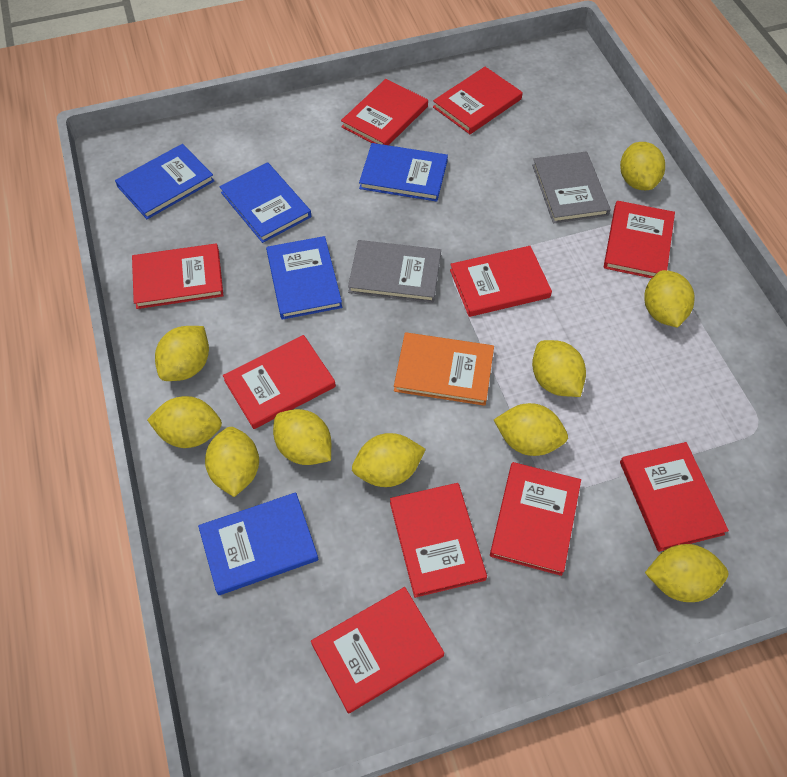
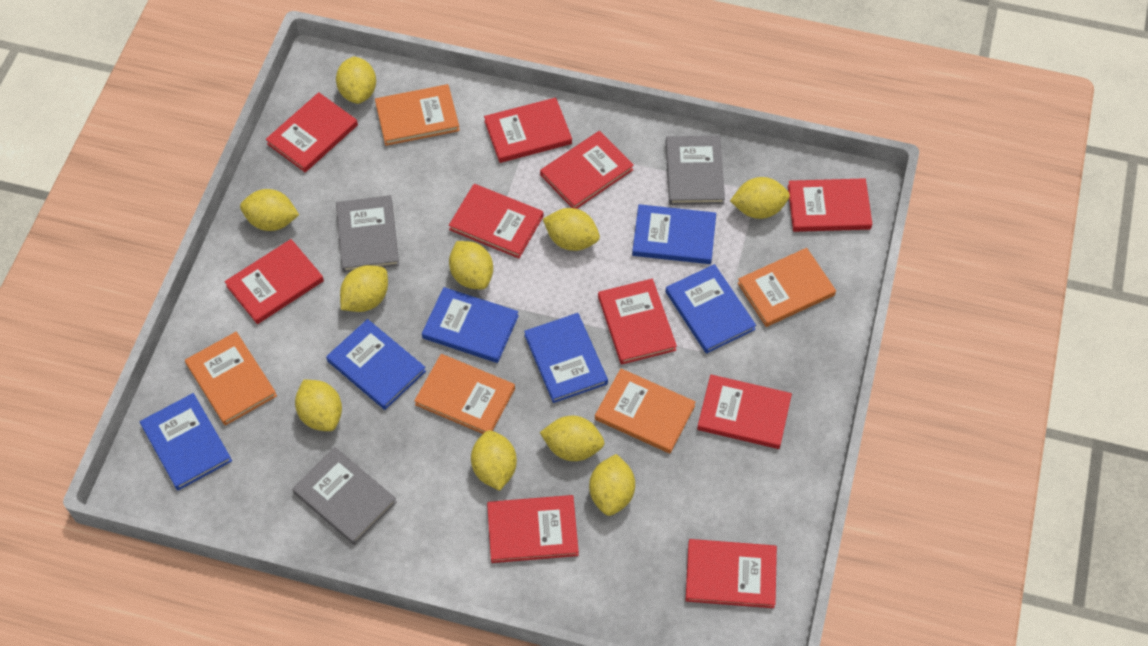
blue book: [115,144,215,219] [198,492,319,595] [220,162,311,243] [266,236,342,320] [359,143,448,202] = 5 -> [140,393,232,490] [326,319,426,410] [422,287,519,363] [524,313,608,403] [632,204,716,264] [666,264,756,354] = 6
grey book: [348,240,441,303] [532,151,610,224] = 2 -> [292,447,397,545] [336,195,399,273] [666,136,725,205] = 3
orange book: [394,332,494,406] = 1 -> [185,332,277,426] [375,84,460,146] [414,354,515,434] [595,369,696,453] [738,248,836,327] = 5

